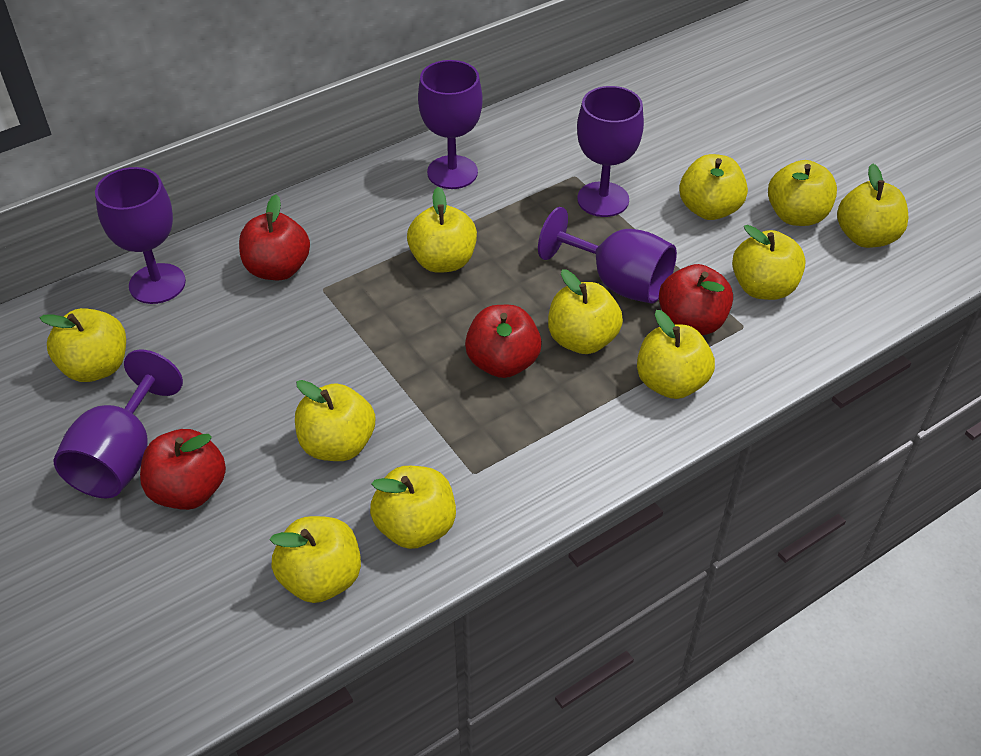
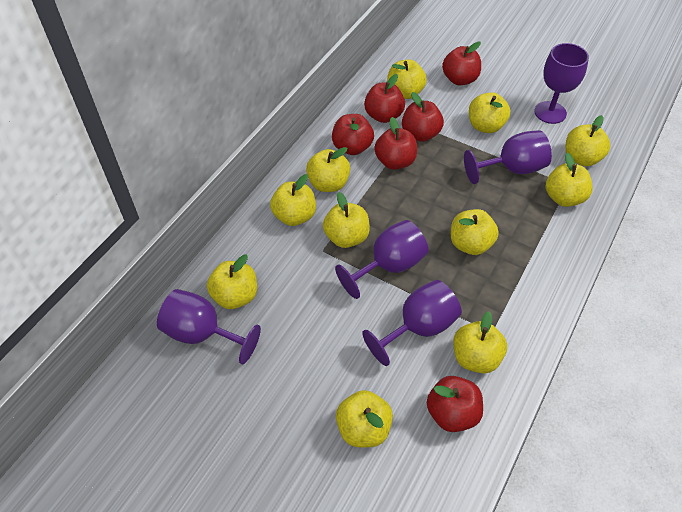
red apple: [140,429,226,510] [239,194,310,280] [465,305,542,378] [659,264,733,335] = 4 -> [332,114,374,155] [364,74,405,123] [374,117,417,170] [402,92,444,142] [427,376,483,432] [442,42,481,85] = 6

